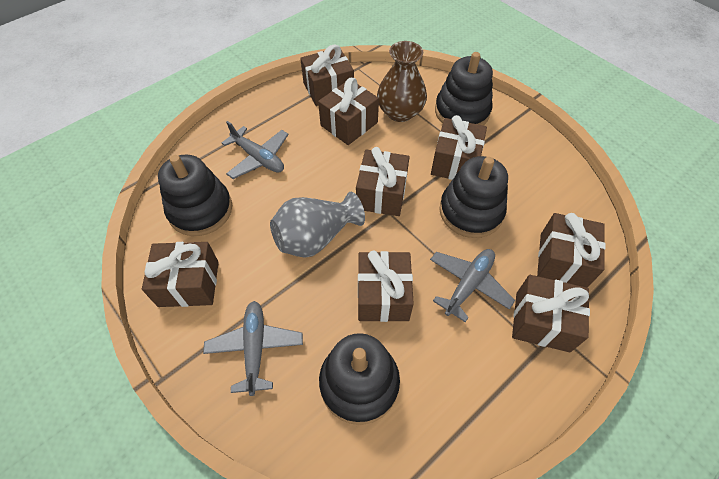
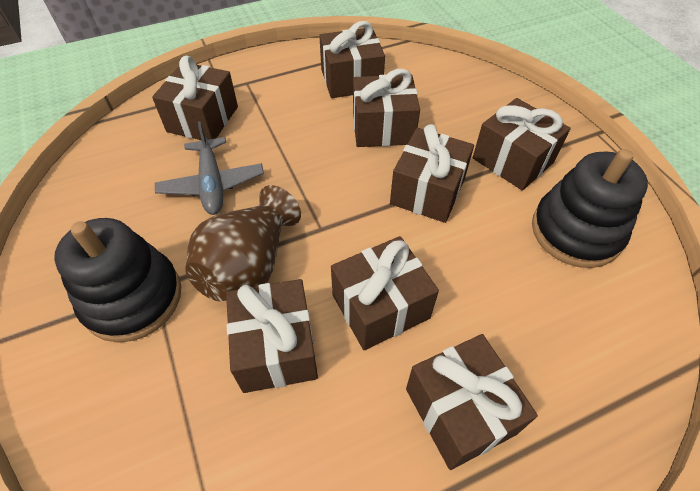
black stacking toy: [158,155,232,236] [319,333,400,425] [435,52,493,125] [439,156,508,238] = 4 -> [54,218,181,342] [532,149,648,268] = 2
grey plane: [203,301,303,396] [222,121,289,179] [430,249,515,322] = 3 -> [155,121,264,215] = 1
grey vase: [270,192,365,258] = 1 -> none = 0

